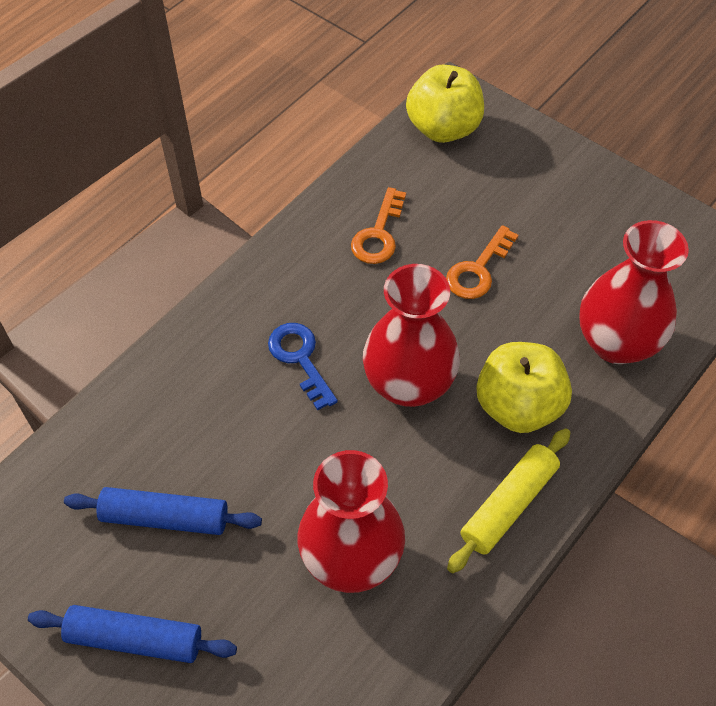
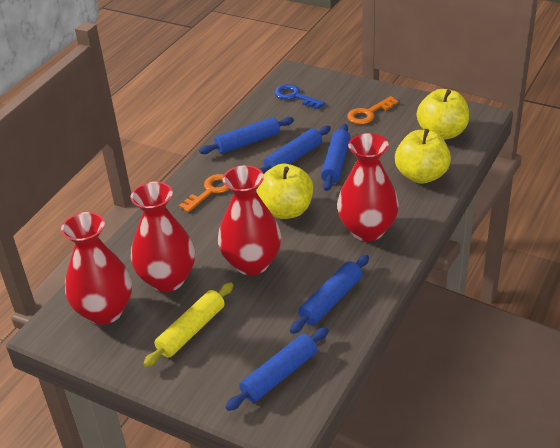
blue rolling pin: [28,605,237,663] [64,487,262,535] = 2 -> [199,117,294,154] [226,327,329,411] [259,126,331,174] [290,255,369,334] [321,124,351,191] = 5
red vase: [298,450,405,593] [363,264,460,407] [579,220,689,364] = 3 -> [61,212,132,325] [130,181,195,292] [218,165,281,275] [337,133,399,241] = 4
yellow apple: [406,65,484,143] [476,342,572,433] = 2 -> [256,164,313,219] [395,129,451,184] [417,89,469,140] = 3

